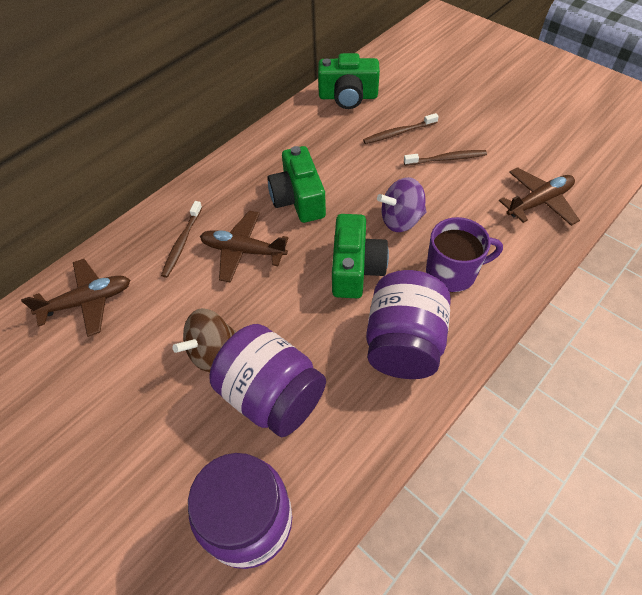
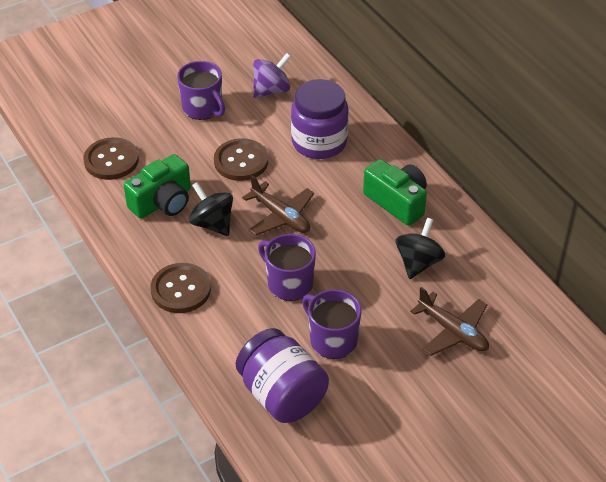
black spinning top: none = 0 -> [189,182,233,236] [396,218,445,279] = 2
brown button: none = 0 -> [84,137,139,180] [151,263,211,313] [214,138,268,181] = 3
brown plane: [21,259,130,337] [200,211,289,283] [499,167,580,226] = 3 -> [242,175,314,236] [410,287,489,356] = 2
brown spinning top: [172,308,236,372] = 1 -> none = 0
brown toothbrush: [161,201,202,278] [363,113,439,144] [404,150,487,166] = 3 -> none = 0
green camera: [267,146,326,223] [318,53,380,109] [332,214,389,298] = 3 -> [124,154,191,219] [363,159,427,226] = 2
purple jar: [188,453,292,569] [210,324,326,437] [366,270,451,379] = 3 -> [236,328,329,423] [291,79,349,159] = 2
purple mug: [426,217,503,292] = 1 -> [177,61,225,120] [258,234,316,301] [302,289,361,359] = 3

